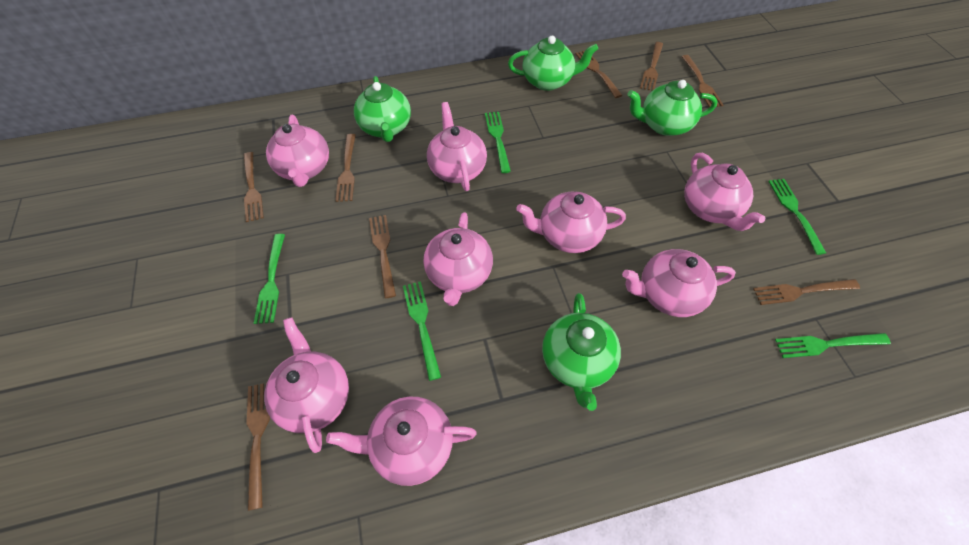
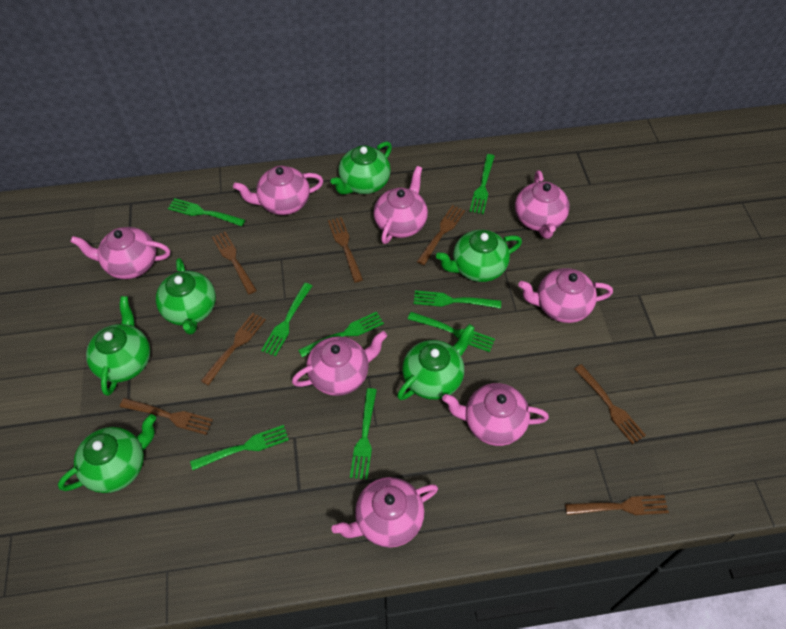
brown fork: [244,152,264,222] [246,384,270,511] [335,134,356,202] [369,215,396,298] [575,51,623,98] [640,42,663,91] [682,55,723,107] [753,279,860,305] = 8 -> [120,398,213,435] [201,313,266,386] [212,232,257,294] [328,217,363,283] [417,205,465,265] [565,495,669,515] [574,364,646,444] = 7
green fork: [254,234,285,324] [403,281,441,381] [485,112,511,173] [768,179,826,255] [775,333,891,358] = 5 -> [168,198,245,226] [190,425,289,470] [261,283,312,357] [298,312,384,357] [350,388,377,480] [408,312,495,352] [414,290,501,309] [470,154,495,214] = 8
green teapot: [354,76,411,142] [508,36,598,91] [542,293,621,411] [627,80,717,136] = 4 -> [58,414,156,493] [86,296,150,396] [156,258,216,335] [331,141,392,195] [397,324,475,400] [436,230,522,282] = 6

